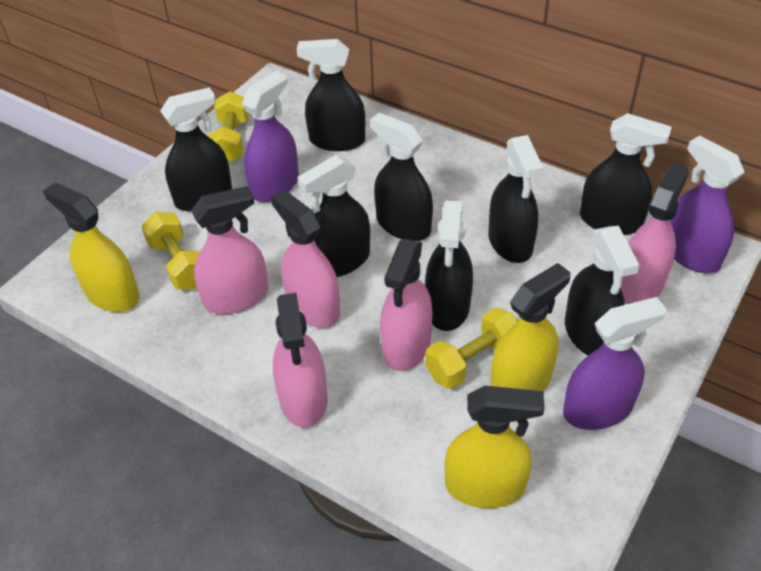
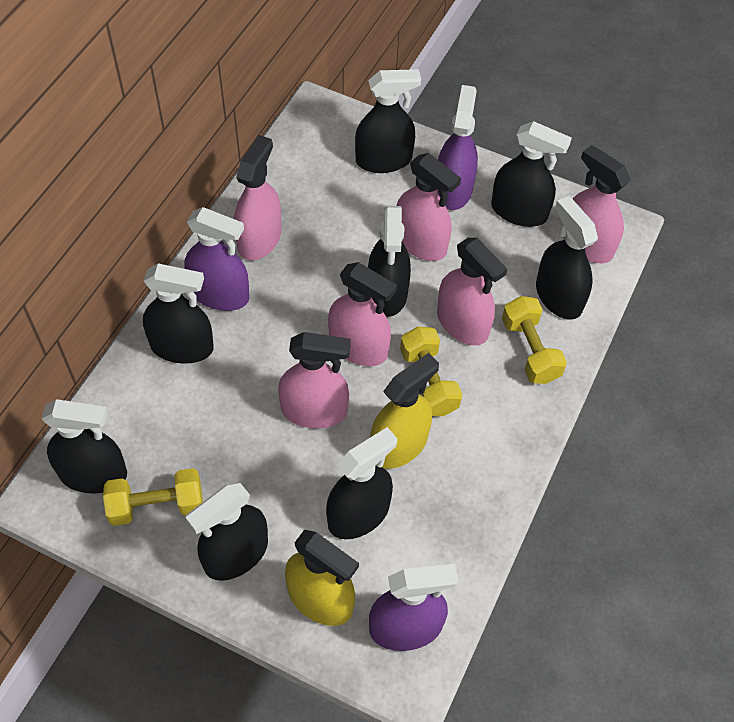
pink spray bottle: [191,186,268,314] [271,190,340,328] [273,293,328,428] [380,239,433,371] [621,163,689,304] = 5 -> [234,135,281,261] [278,332,351,428] [328,262,397,366] [397,153,461,261] [437,238,507,345] [563,145,631,263] = 6
yellow spray bottle: [43,183,140,312] [444,386,545,508] [490,263,570,391] = 3 -> [285,530,359,626] [370,353,439,469] = 2

